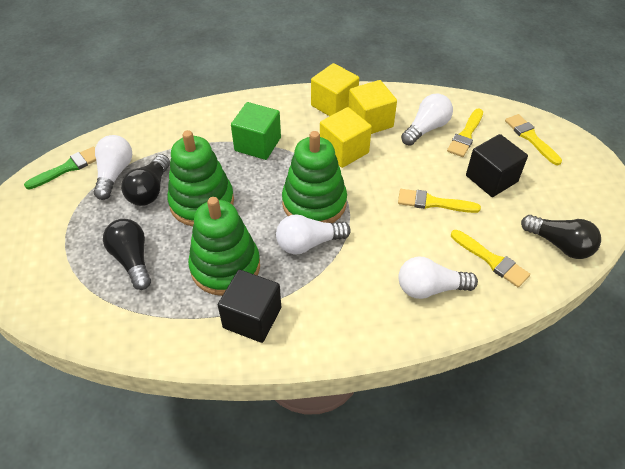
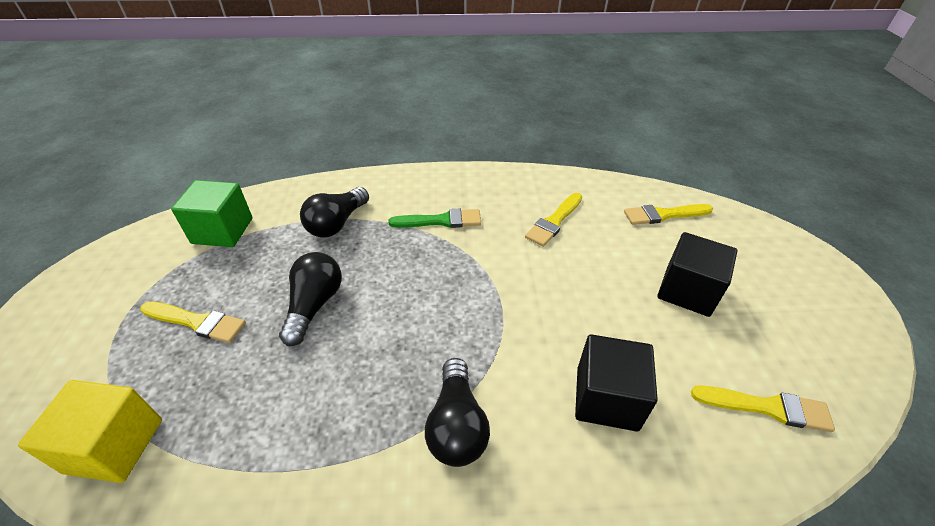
green stacking toy: [167,130,234,226] [188,197,260,296] [282,131,347,223] = 3 -> none = 0
white light bulb: [93,135,132,200] [276,214,351,255] [398,257,478,299] [401,94,453,146] = 4 -> none = 0
yellow cube: [311,63,359,116] [320,107,372,168] [348,80,397,134] = 3 -> [18,380,162,483] = 1

